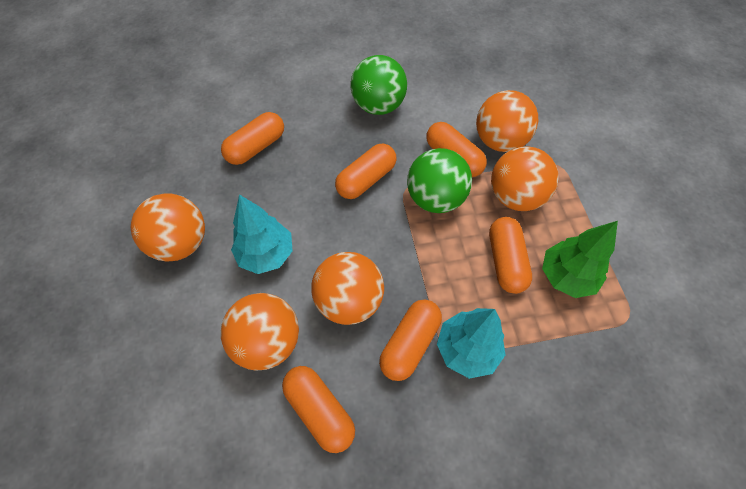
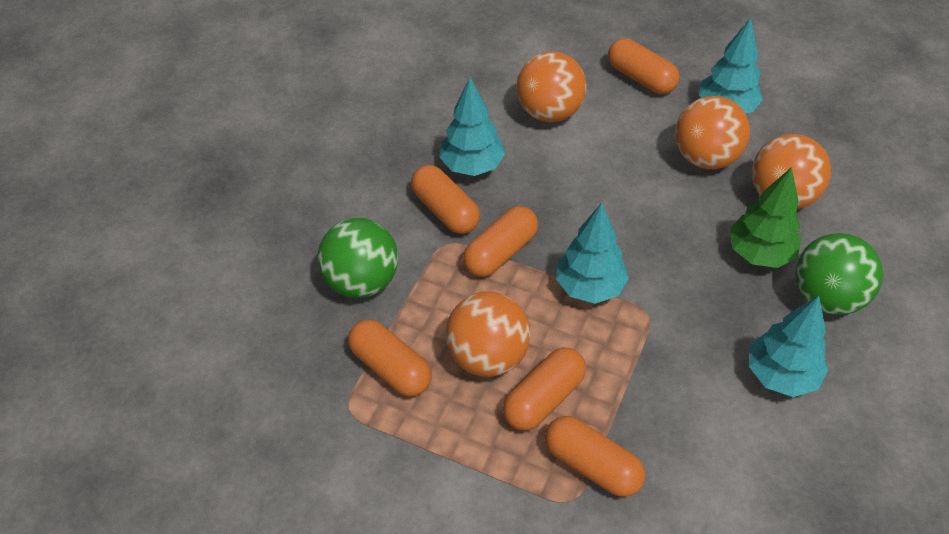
orange ball: [131,193,205,261] [221,293,299,371] [311,252,384,325] [476,90,538,152] [491,146,559,211] = 5 -> [446,292,531,377] [517,51,586,122] [675,96,750,169] [752,134,831,209] = 4
turquoise tree: [231,195,292,274] [437,308,505,379] = 2 -> [439,78,505,176] [556,203,629,304] [699,18,763,114] [749,296,828,397] = 4

